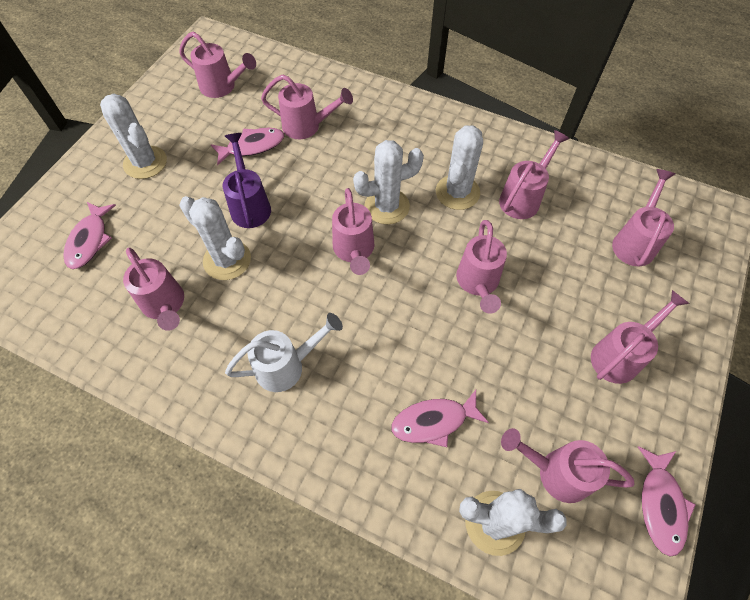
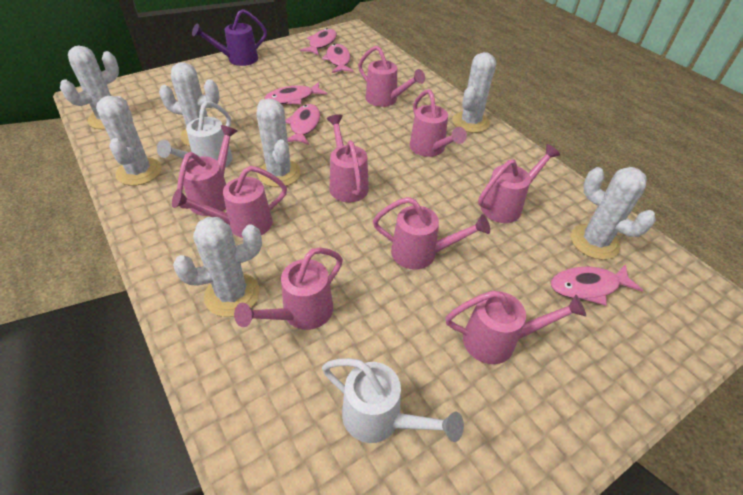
pink fish: [63,202,116,269] [211,128,284,165] [391,390,489,447] [638,446,696,557] = 4 -> [264,82,327,104] [285,104,320,145] [300,28,337,55] [322,44,353,73] [551,264,643,305] = 5
white cactus: [100,94,167,179] [179,196,251,280] [353,140,424,224] [436,125,483,210] [459,489,567,556] = 5 -> [60,46,119,129] [96,96,162,186] [159,62,220,146] [173,217,262,317] [257,99,301,187] [452,52,496,133] [571,167,656,260] = 7
white watering can: [225,313,343,392] = 1 -> [157,101,233,167] [322,358,464,443] = 2

